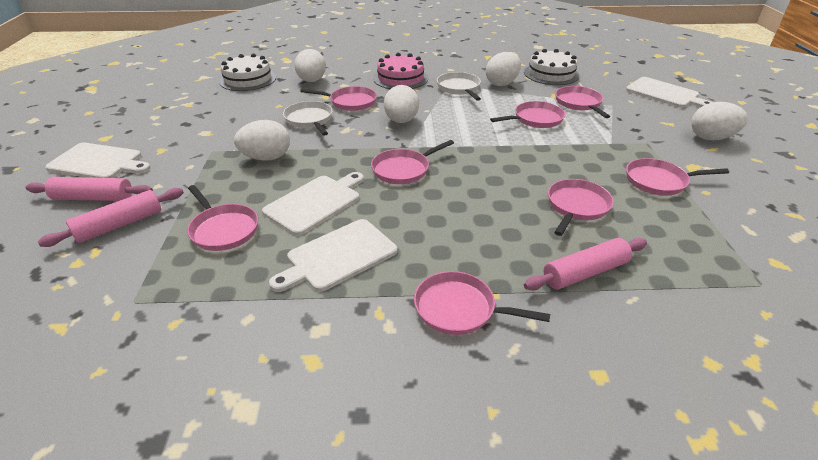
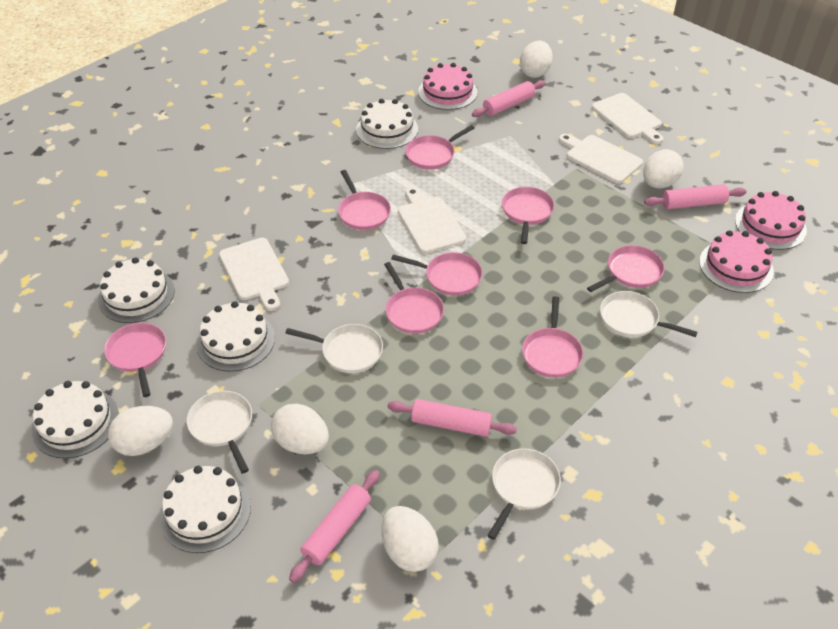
pink cake: [373,53,428,89] = 1 -> [418,63,477,110] [699,230,774,293] [735,191,807,250] = 3
pink rolling pin: [26,177,153,201] [38,188,184,247] [524,238,647,290] = 3 -> [289,470,380,583] [387,399,517,437] [472,80,545,117] [644,184,747,209] = 4
white cake: [219,54,276,91] [524,49,580,85] = 2 -> [32,381,119,459] [98,257,174,323] [159,466,251,553] [196,301,275,372] [356,99,418,149] = 5
white pan: [283,101,333,136] [437,72,481,101] = 2 -> [187,391,252,474] [285,324,383,373] [487,448,561,540] [600,291,697,337] = 4

